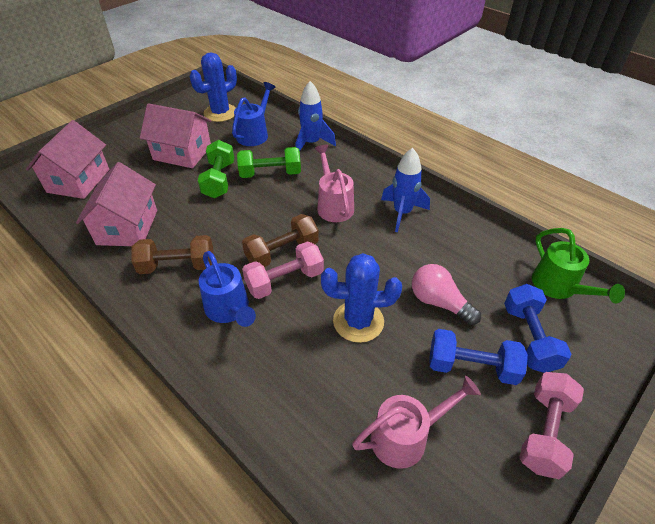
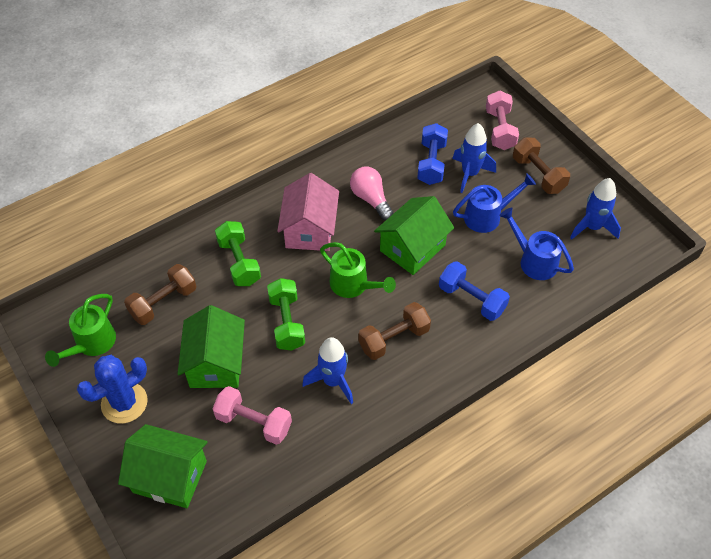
blue cactus: [190,52,237,122] [321,253,402,343] = 2 -> [77,355,148,423] = 1
blue rocket: [295,81,336,151] [381,148,430,232] = 2 -> [302,337,353,404] [452,123,496,193] [570,178,621,240] = 3
brown dumbbell: [132,235,213,274] [242,214,319,267] = 2 -> [124,264,197,325] [358,302,431,360] [513,137,570,194] = 3
green house: none = 0 -> [118,424,208,508] [178,305,245,388] [374,196,454,275] = 3
green watering can: [532,228,625,304] = 1 -> [45,294,116,367] [320,242,396,298] = 2
pink house: [26,120,110,199] [76,162,157,246] [140,103,211,168] = 3 -> [277,173,339,251] = 1
pink watering can: [314,145,354,222] [352,376,481,469] = 2 -> none = 0

